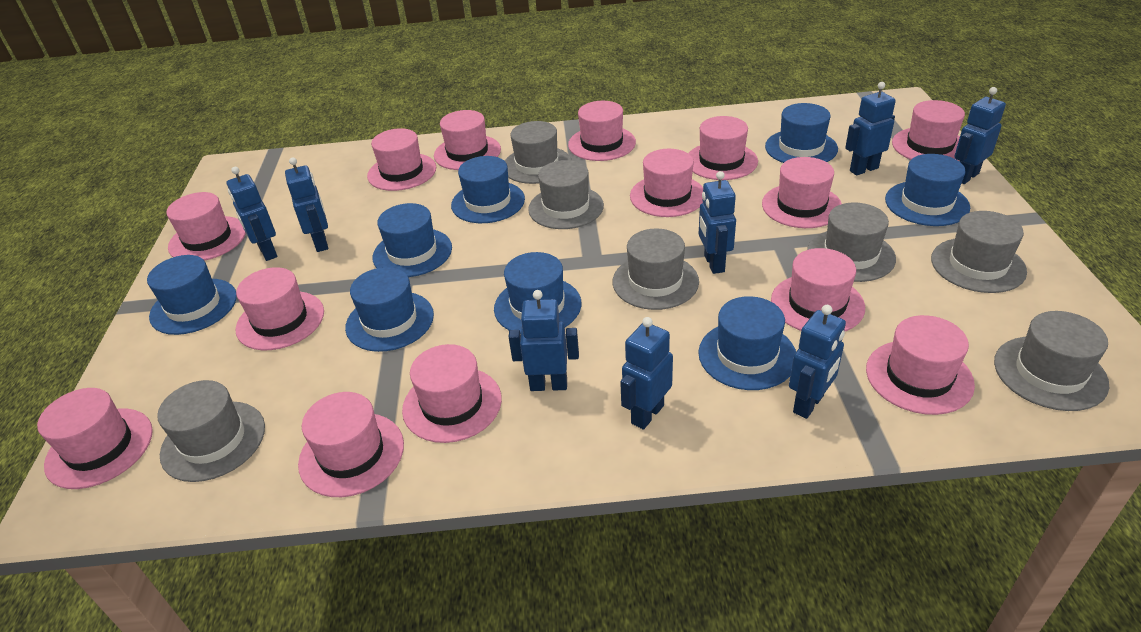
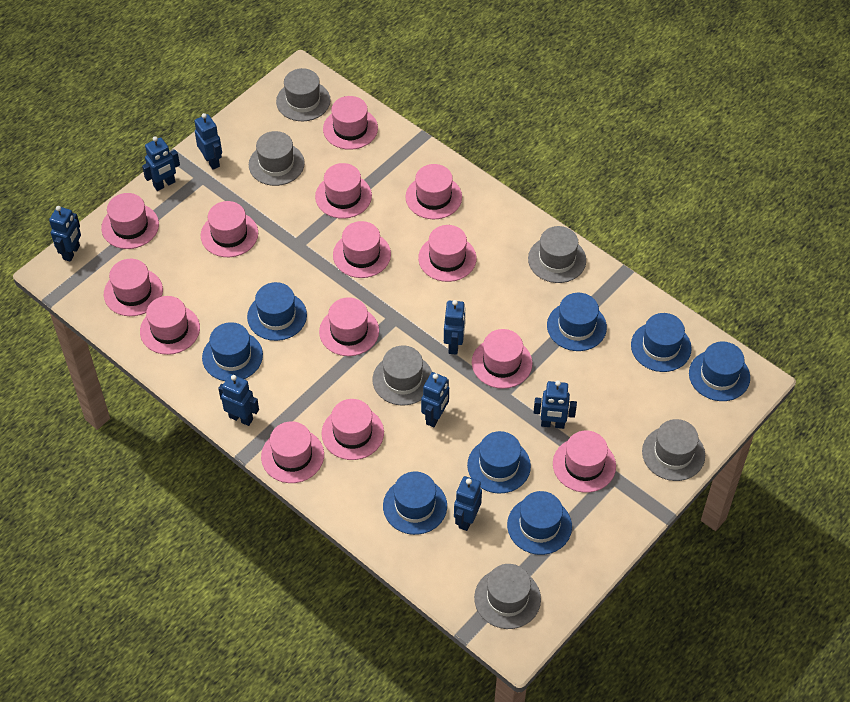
grey hat: [157,380,265,482] [505,121,572,184] [528,160,604,229] [613,229,699,310] [807,203,896,282] [931,211,1027,293] [994,311,1109,411] = 7 -> [249,131,305,186] [276,68,331,121] [373,346,432,405] [474,564,541,629] [528,226,586,283] [642,419,705,481] = 6

